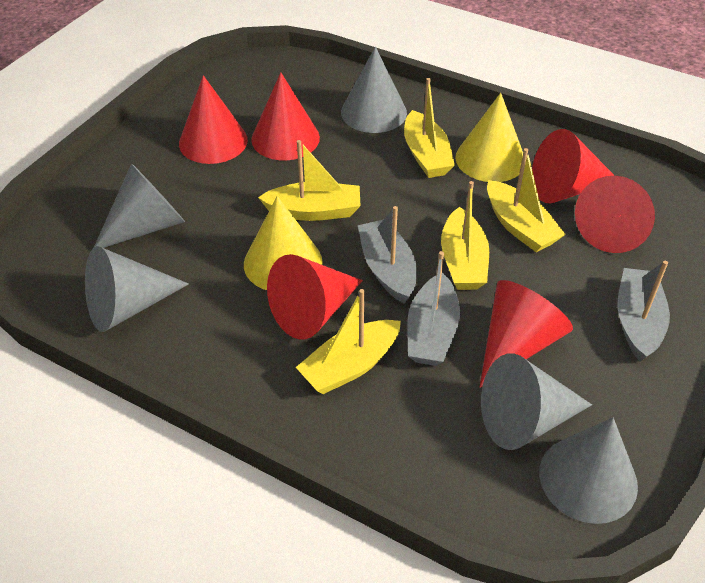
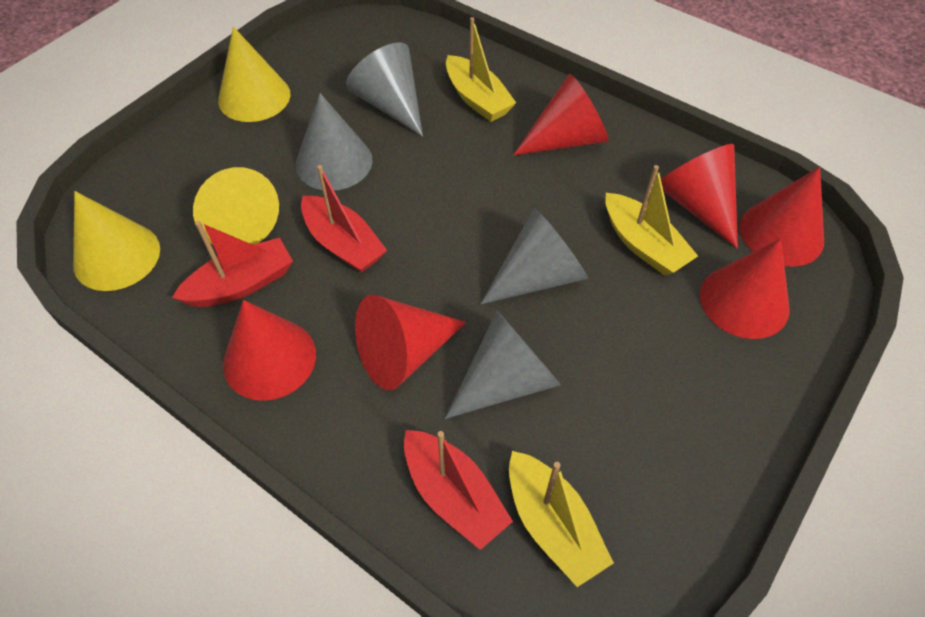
grey boat: [358,206,417,304] [407,251,460,366] [617,261,670,362] = 3 -> none = 0
grey cone: [85,246,189,332] [94,163,185,248] [341,47,407,133] [481,353,592,450] [539,418,638,524] = 5 -> [296,93,372,190] [346,42,423,137] [445,311,561,419] [481,208,588,304] = 4
red boat: none = 0 -> [172,221,293,307] [301,165,387,273] [404,430,513,550] = 3
yellow boat: [258,140,361,221] [296,289,401,394] [404,78,455,178] [441,181,489,290] [487,148,566,252] = 5 -> [446,17,516,122] [509,451,614,587] [605,165,698,276] = 3
yellow cone: [244,196,323,290] [455,93,523,182] = 2 -> [73,191,160,291] [193,167,279,245] [218,26,290,122] = 3

